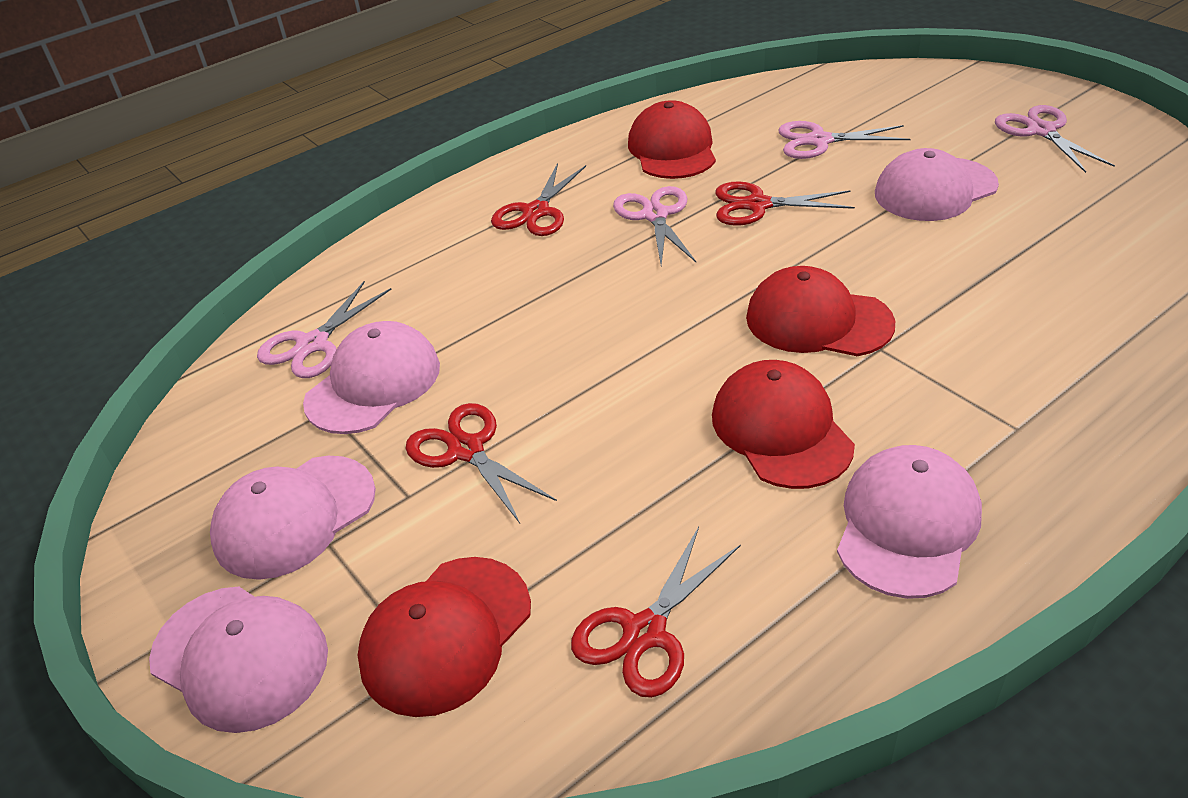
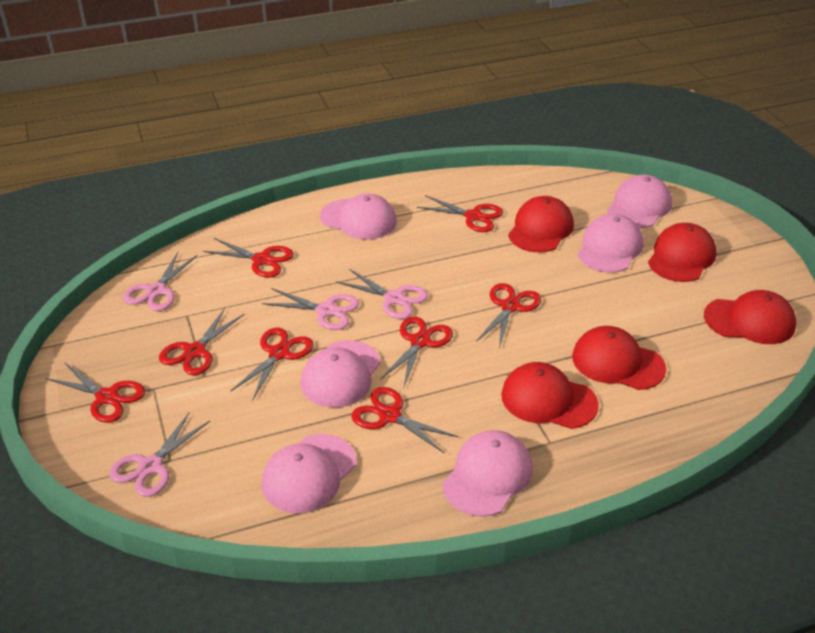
pink cap: [149,587,328,733] [210,456,376,580] [303,321,440,434] [837,445,982,599] [875,148,999,221] = 5 -> [262,434,356,513] [301,340,381,408] [320,194,397,239] [443,430,533,517] [578,214,644,273] [607,175,672,228] = 6
red cap: [357,557,531,717] [628,100,716,179] [712,360,855,489] [746,266,895,356] = 4 -> [501,362,599,429] [508,196,574,252] [572,326,666,390] [648,223,716,282] [704,290,796,344] = 5
red scissors: [406,403,557,523] [491,163,586,236] [571,527,741,698] [715,181,855,226] = 4 -> [46,362,145,423] [159,308,244,375] [203,238,294,278] [231,328,314,399] [351,387,459,453] [380,317,453,386] [417,195,503,232] [477,283,541,349] = 8

